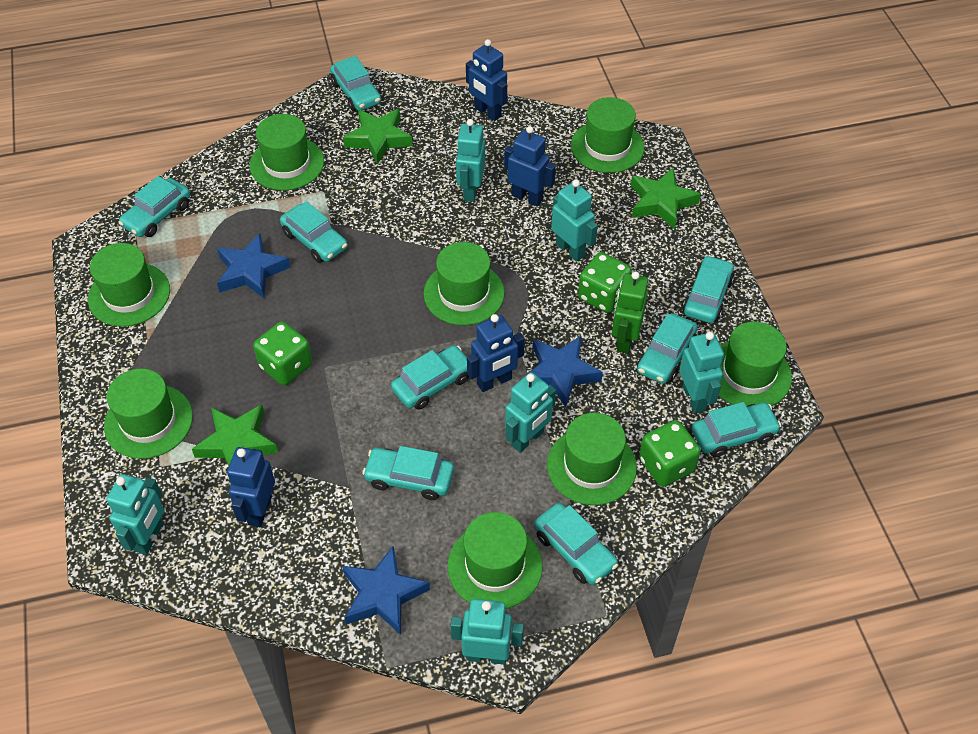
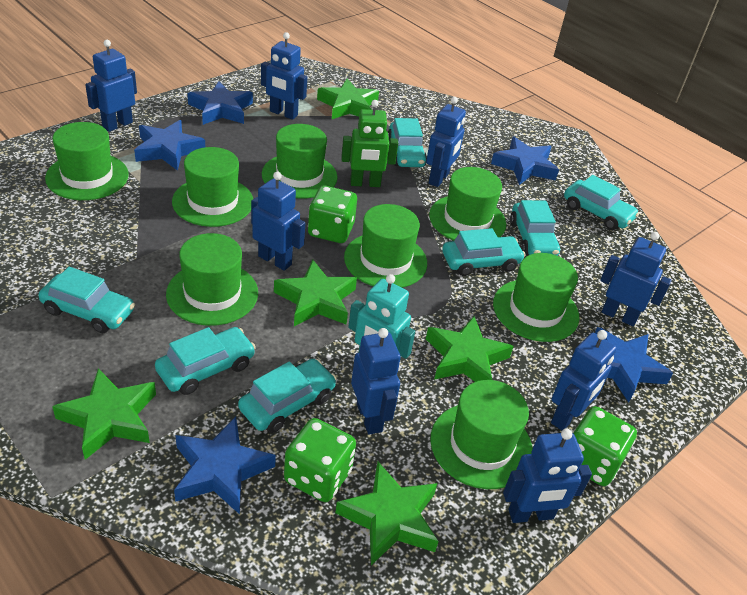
blue robot: [227,447,275,527] [466,39,507,121] [467,314,525,392] [504,126,556,207] = 4 -> [85,40,137,132] [251,172,305,271] [261,32,307,120] [351,328,401,435] [426,97,466,187] [503,428,592,523] [551,330,617,431] [600,232,671,326] = 8
blue star: [217,234,290,298] [342,545,430,635] [523,336,603,408] = 3 -> [134,120,205,171] [174,417,276,514] [187,81,253,125] [491,137,559,185] [595,327,673,402] = 5
green star: [192,404,278,466] [343,109,412,164] [631,168,701,229] = 3 -> [52,368,156,460] [274,260,357,326] [317,79,379,119] [335,462,439,565] [426,316,514,382] = 5
turquoise car: [118,176,190,237] [280,201,348,263] [330,56,381,111] [362,446,454,500] [391,345,469,410] [534,503,618,585] [637,313,698,384] [683,255,734,323] [692,402,781,457] = 9 -> [38,267,135,333] [155,327,256,395] [238,359,337,433] [388,118,427,167] [442,228,526,276] [510,200,560,256] [564,175,639,230] = 7
turquoise robot: [106,474,164,555] [450,599,524,665] [456,119,485,202] [505,372,556,453] [551,180,598,262] [679,332,724,413] = 6 -> [348,274,415,359] = 1

